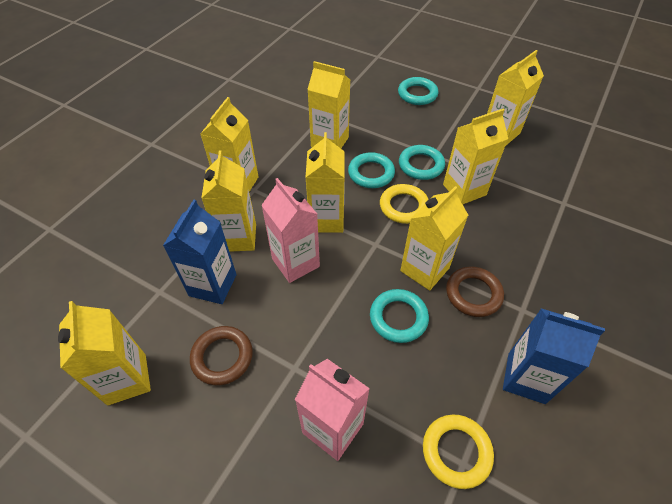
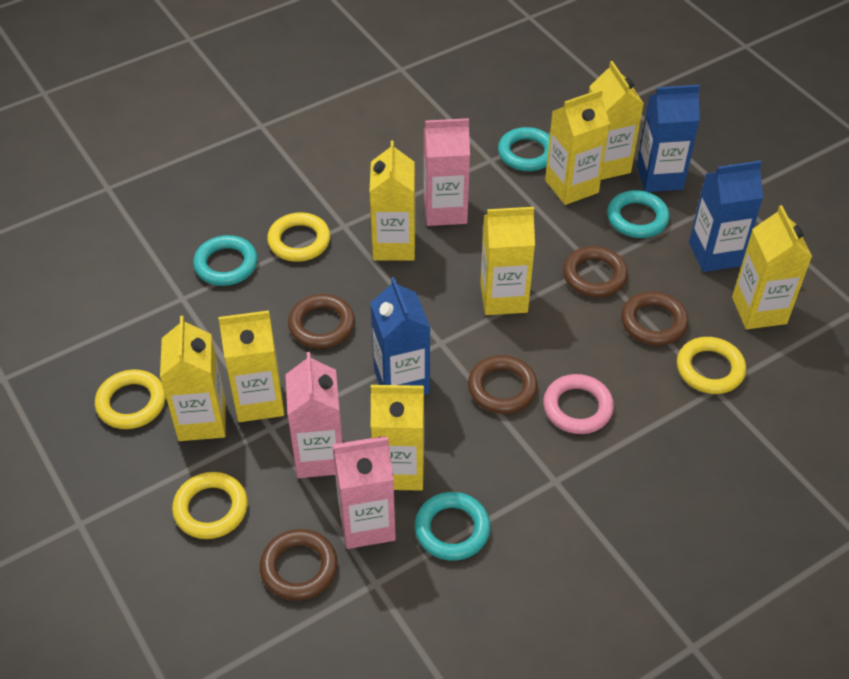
blue carton: [163,199,236,304] [503,308,605,404] = 2 -> [370,277,430,395] [637,85,700,192] [689,160,763,272] = 3
brown ring: [190,326,253,385] [446,267,504,317] = 2 -> [260,529,338,601] [288,294,355,349] [468,355,538,414] [563,246,628,297] [621,291,688,346] = 5
pink carton: [261,178,320,283] [295,359,370,461] = 2 -> [285,352,343,478] [332,436,396,549] [424,118,470,226] = 3
pink ring: none = 0 -> [543,374,614,434] = 1
yellow ring: [380,184,429,224] [423,414,494,489] = 2 -> [95,370,166,429] [172,472,248,539] [267,213,330,262] [677,337,746,394] = 4

